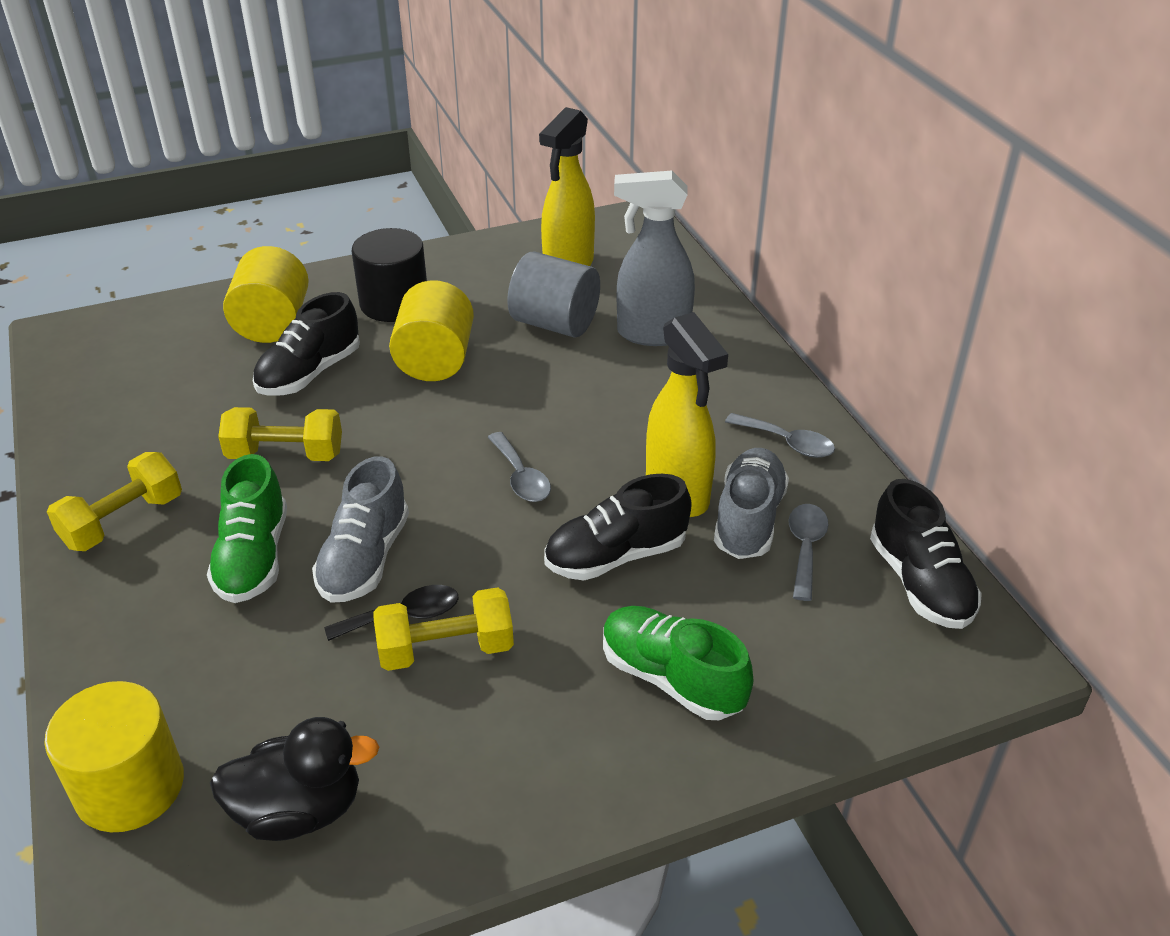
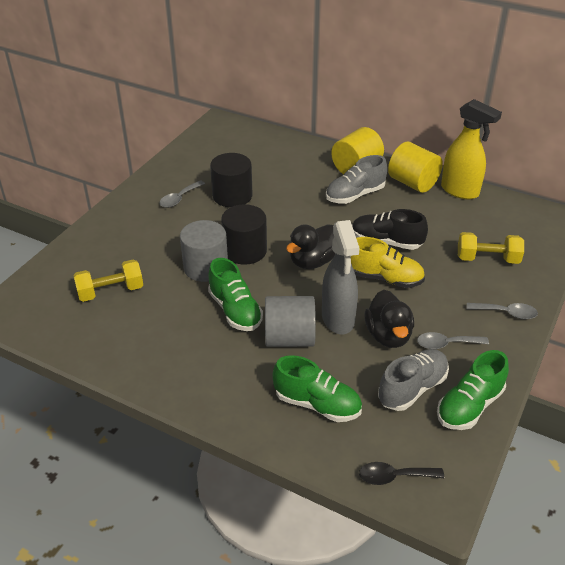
black cylinder: [352,228,427,322] = 1 -> [210,153,253,207] [221,204,267,265] = 2
black duck: [210,717,379,841] = 1 -> [286,224,335,269] [364,290,414,348] = 2
black shoe: [253,292,360,396] [544,474,691,581] [870,479,982,629] = 3 -> [352,209,428,250] = 1
green shoe: [207,454,287,603] [603,606,753,720] = 2 -> [208,258,263,331] [272,355,362,422] [437,350,509,430] = 3
grey cylinder: [507,251,600,338] = 1 -> [180,220,228,282] [265,296,316,347] = 2
yellow cylinder: [44,681,184,832] [223,246,309,343] [389,280,474,381] = 3 -> [331,127,384,175] [388,142,443,193] = 2
yellow dumbbell: [47,452,182,551] [218,407,342,461] [373,587,514,671] = 3 -> [73,259,143,302] [458,232,524,264] = 2
yellow shoe: none = 0 -> [351,237,425,288] = 1
yellow spray bottle: [539,107,595,266] [646,312,728,517] = 2 -> [441,99,502,199] = 1

